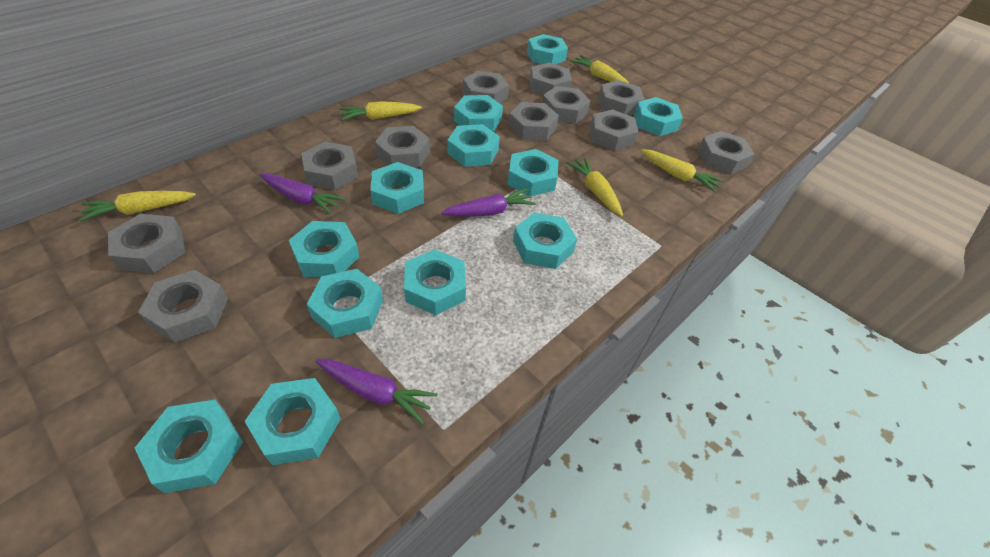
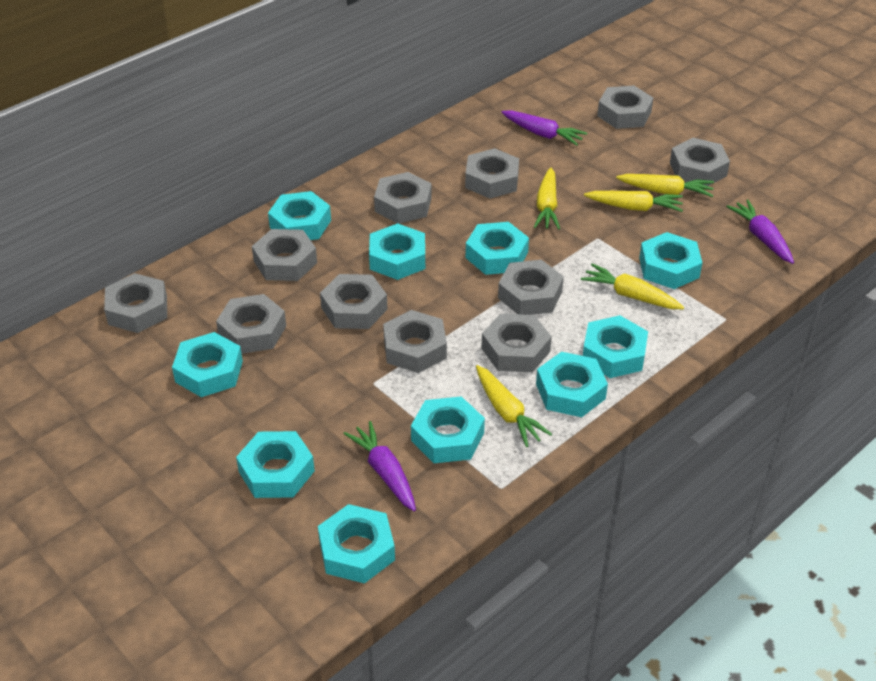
turquoise nut: [135,400,243,493] [245,378,341,465] [289,221,359,277] [307,269,383,338] [370,162,424,214] [404,249,466,315] [448,124,500,167] [454,95,503,132] [507,149,558,196] [513,212,577,269] [527,34,568,65] [634,97,683,136] = 12 -> [172,332,243,397] [236,431,315,498] [268,191,331,240] [318,504,395,584] [369,223,425,280] [411,396,485,463] [466,222,529,275] [536,352,608,417] [583,315,648,378] [639,232,702,289] = 10

